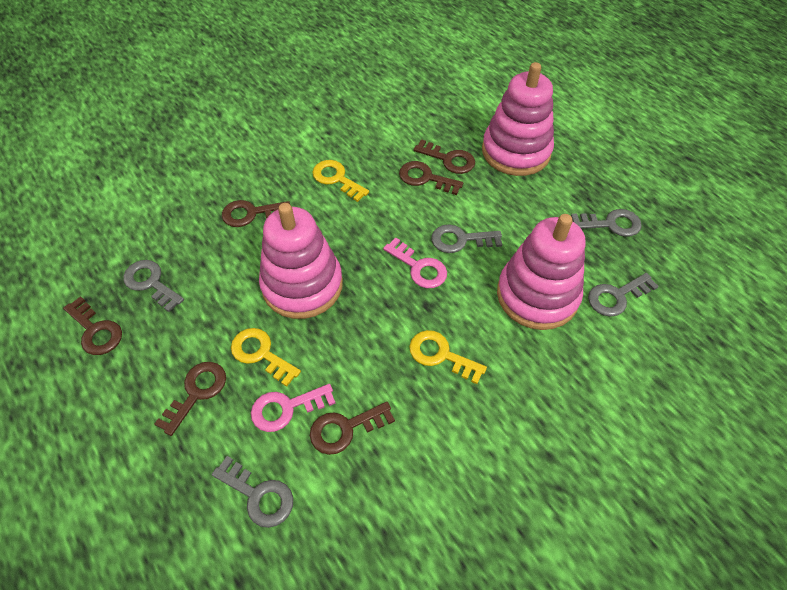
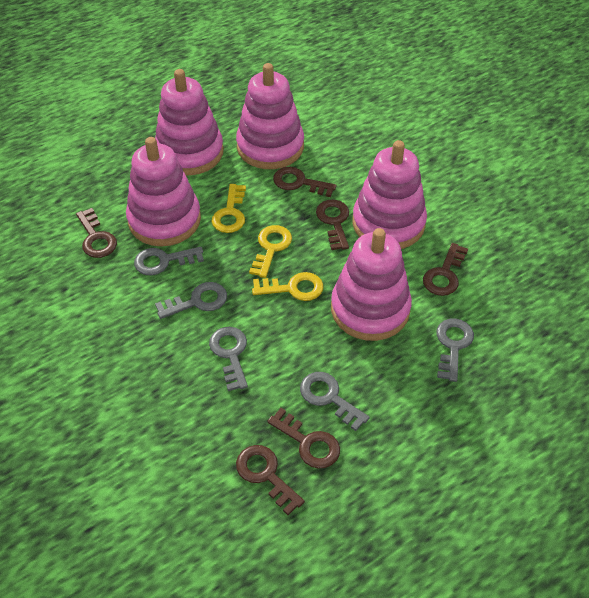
pink key: [251,384,335,432] [383,238,447,288] = 2 -> none = 0
pink stacking toy: [259,203,343,319] [482,62,554,176] [497,214,585,330] = 3 -> [126,137,201,247] [155,69,224,175] [236,63,304,169] [331,228,412,341] [352,140,427,249] = 5

